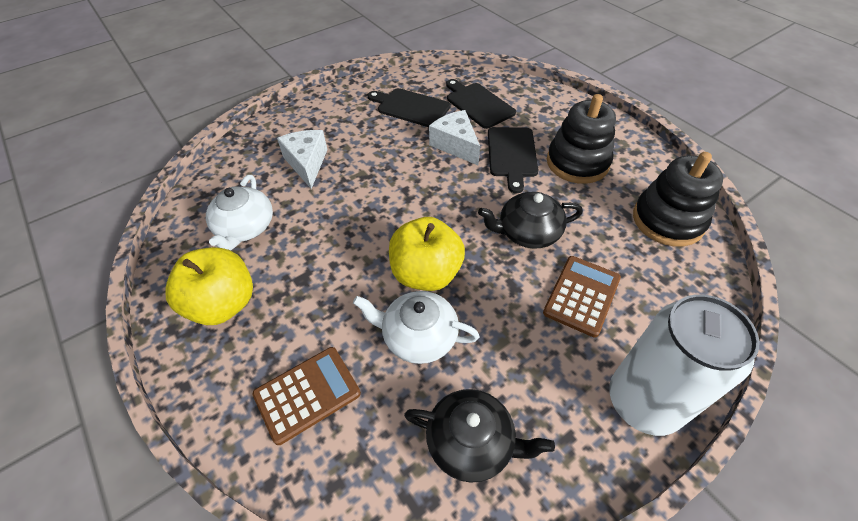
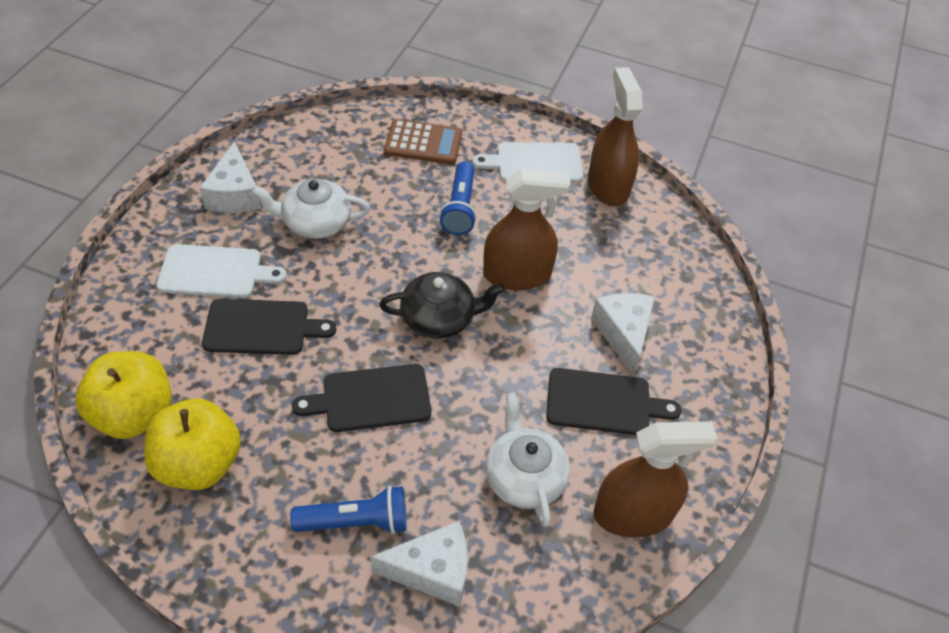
black stacking toy: [547,94,616,184] [633,152,723,246] = 2 -> none = 0
black teapot: [404,389,555,483] [478,192,583,249] = 2 -> [379,272,505,338] = 1
blue flashlight: none = 0 -> [290,486,407,534] [439,161,477,235] = 2
brown calculator: [252,347,361,445] [543,256,621,337] = 2 -> [384,119,462,164] = 1
brown spray bottle: none = 0 -> [483,169,571,290] [588,67,643,206] [594,422,718,538] = 3
white can: [609,294,760,436] = 1 -> none = 0
white cheese: [277,130,328,189] [429,110,480,165] = 2 -> [200,142,261,213] [370,521,468,606] [591,293,655,376] = 3
white cutting board: none = 0 -> [156,244,287,298] [472,142,583,183] = 2

